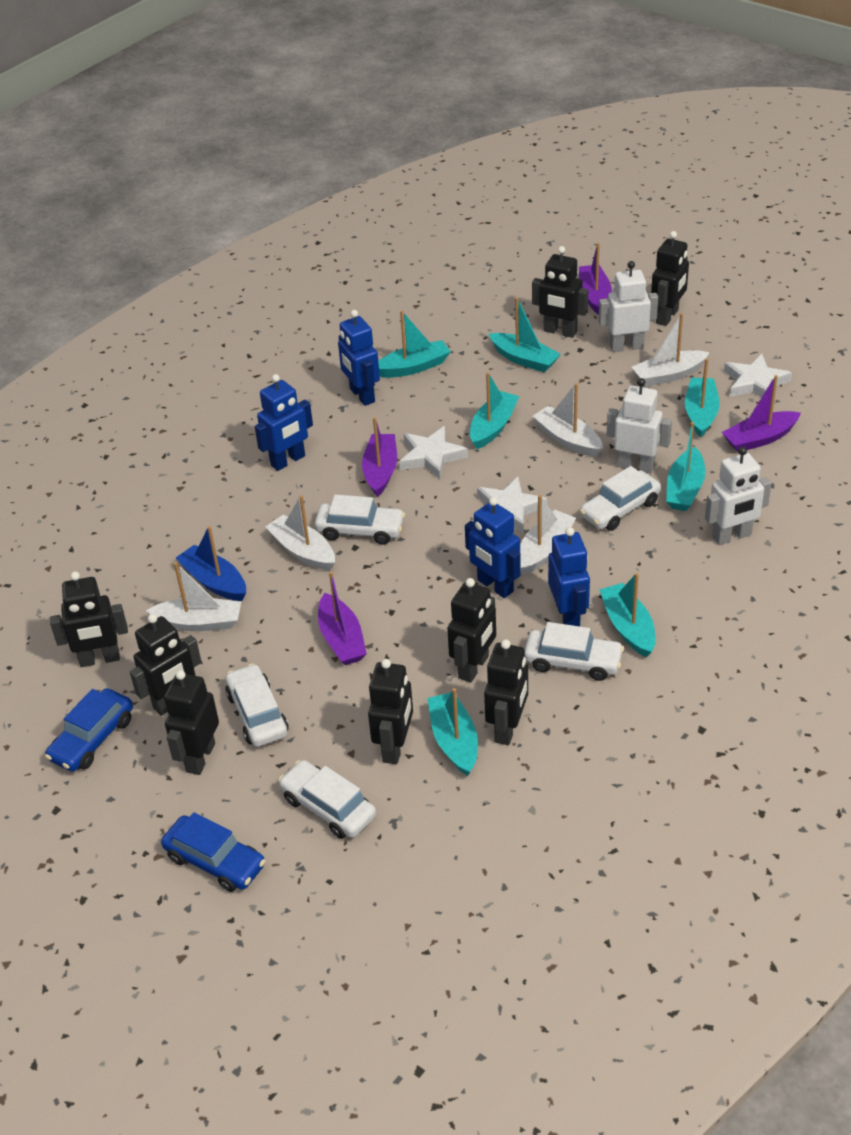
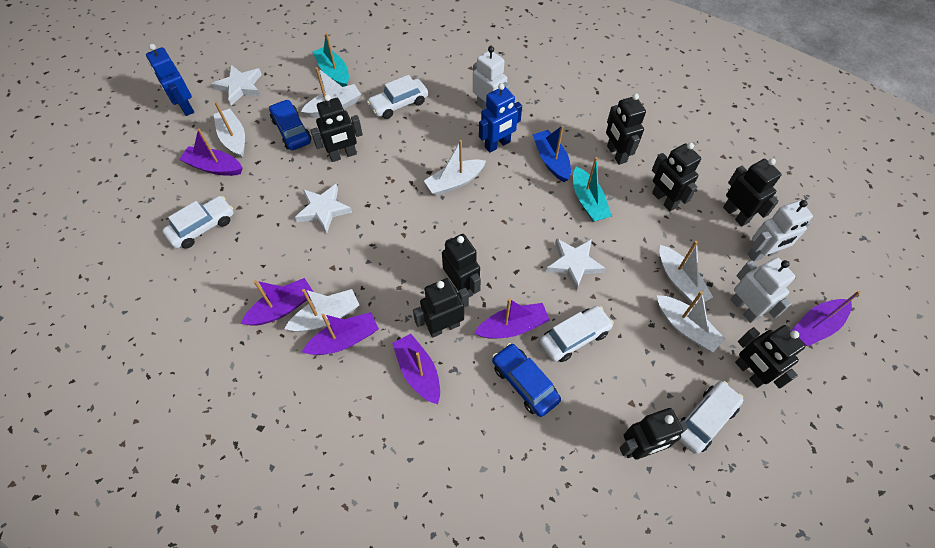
blue robot: [255,374,313,471] [338,310,380,406] [465,497,521,598] [548,527,590,626] = 4 -> [146,44,194,116] [479,83,522,153] = 2
purple boat: [318,571,367,665] [362,417,397,497] [579,242,612,315] [722,375,801,452] = 4 -> [179,129,243,176] [241,278,313,326] [302,312,379,355] [392,334,440,404] [474,298,550,339] [792,291,861,346] = 6
turquoise boat: [378,311,451,378] [427,688,478,776] [470,372,519,449] [489,297,561,372] [599,573,656,657] [666,422,706,511] [685,359,720,438] = 7 -> [313,33,349,87] [573,157,612,222] = 2
white boat: [146,562,241,631] [265,495,335,570] [520,495,576,575] [533,383,603,457] [632,313,710,387] = 5 -> [213,102,245,158] [285,289,359,332] [301,67,361,118] [424,140,486,195] [657,291,725,352] [660,241,713,305] = 6
white car: [225,663,288,747] [278,760,376,839] [315,494,405,545] [525,622,624,681] [579,466,661,531] = 5 -> [162,196,234,249] [367,75,428,119] [539,306,614,362] [679,381,743,454] = 4

